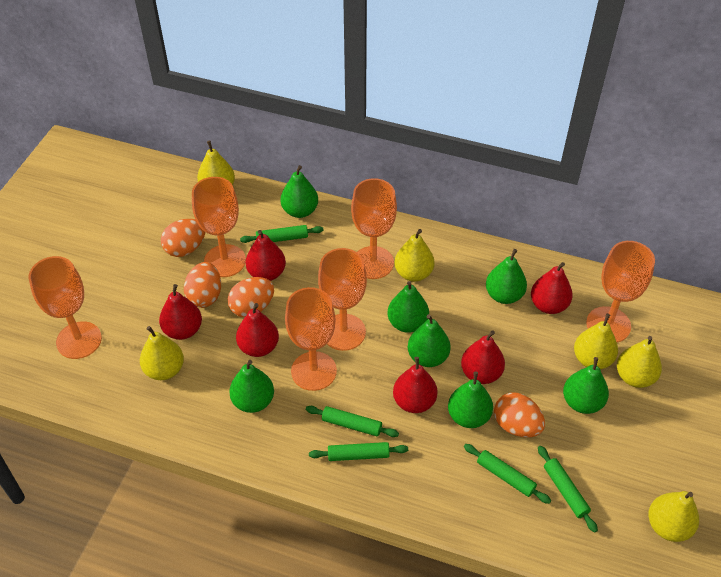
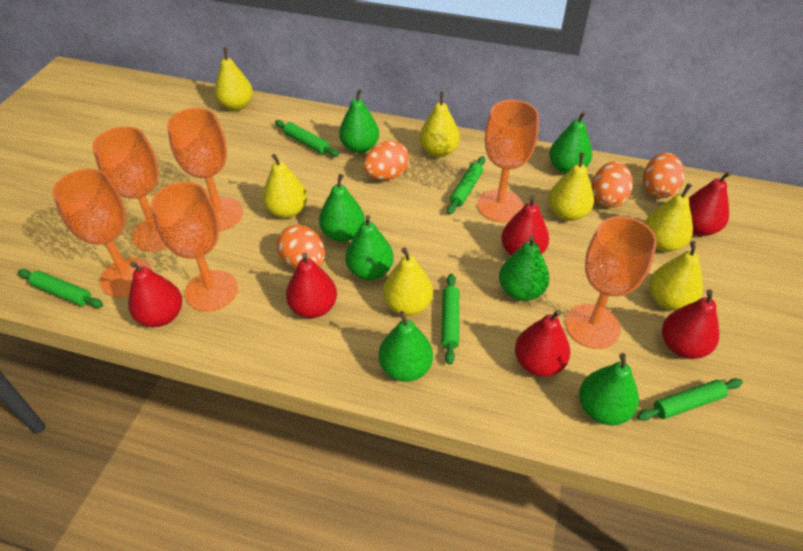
yellow pear: [140,326,184,380] [197,141,235,185] [394,229,435,282] [574,314,618,369] [617,336,662,388] [648,491,699,542] = 6 -> [214,47,253,111] [262,154,307,218] [383,247,433,316] [419,92,460,157] [548,153,594,221] [645,183,693,252] [649,241,703,311] = 7

